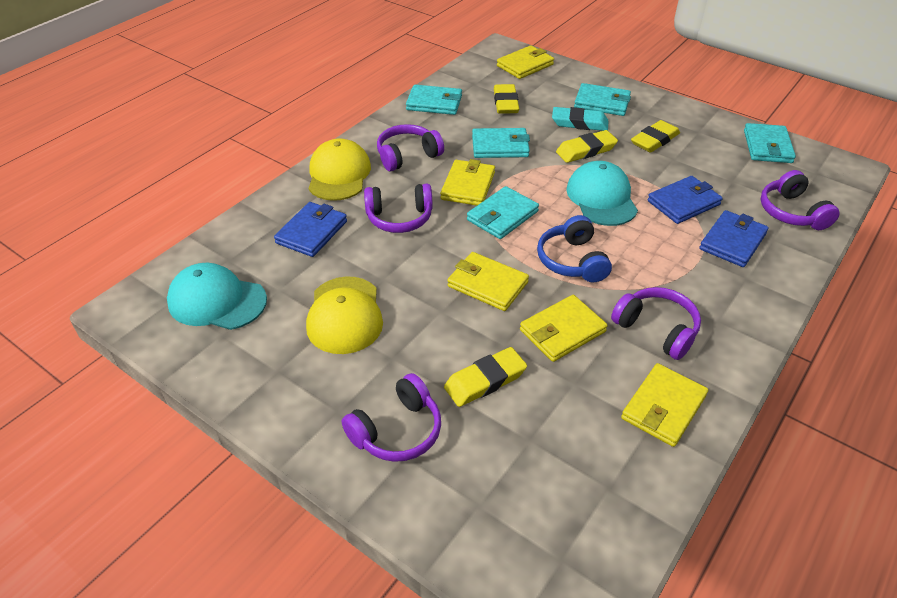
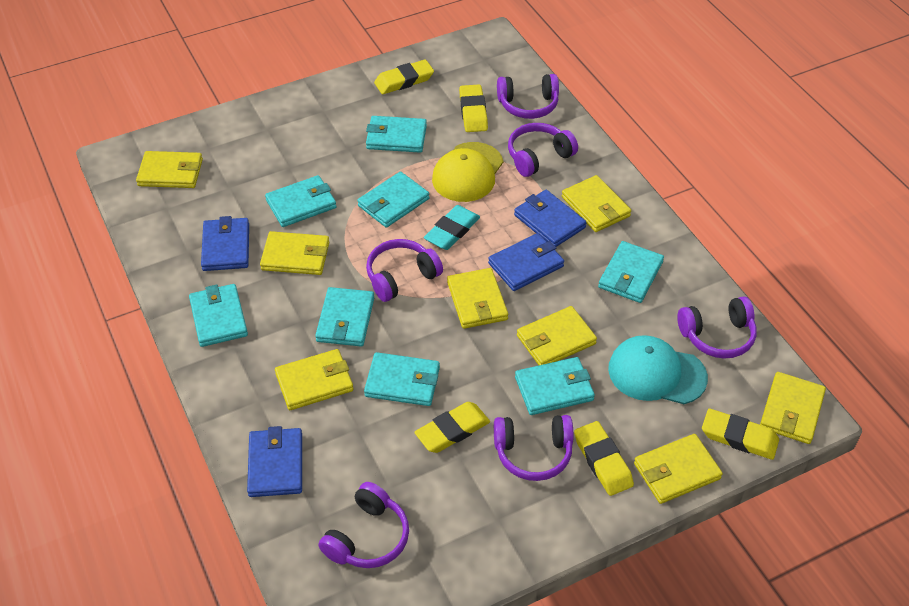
blue headphones: [537,215,612,282] = 1 -> none = 0
blue wallet: [274,202,347,257] [647,176,723,224] [699,210,769,267] = 3 -> [201,216,249,271] [247,426,302,497] [488,233,564,291] [514,190,587,247] = 4
purple headphones: [342,373,441,462] [364,183,433,233] [377,124,444,171] [611,287,701,360] [760,170,840,230] = 5 -> [319,482,409,568] [366,239,443,302] [494,415,573,481] [497,74,559,119] [508,123,578,177] [677,297,757,359] = 6
turquoise cap: [167,263,267,330] [566,161,638,226] = 2 -> [608,335,708,404] = 1
turquoise wallet: [406,85,462,115] [467,186,539,239] [472,128,530,158] [574,83,631,116] [744,123,796,163] = 5 -> [189,284,248,347] [265,175,337,227] [315,287,374,347] [357,171,429,228] [364,352,440,406] [366,116,427,153] [515,357,595,415] [598,241,664,303] = 8
yellow cap: [306,277,383,354] [308,138,371,201] = 2 -> [432,142,503,202] = 1
yellow eraser: [444,347,527,407] [494,84,519,114] [556,130,618,163] [631,120,680,153] = 4 -> [374,59,434,94] [414,402,490,453] [459,84,488,132] [574,421,634,496] [702,408,779,460] = 5
yellow wallet: [440,159,495,206] [447,252,529,311] [497,45,554,79] [520,295,608,362] [621,363,708,447] = 5 -> [136,151,203,188] [260,231,329,275] [275,349,354,410] [447,268,508,329] [517,306,597,365] [562,175,631,232] [634,434,723,504] [760,372,826,444] = 8

